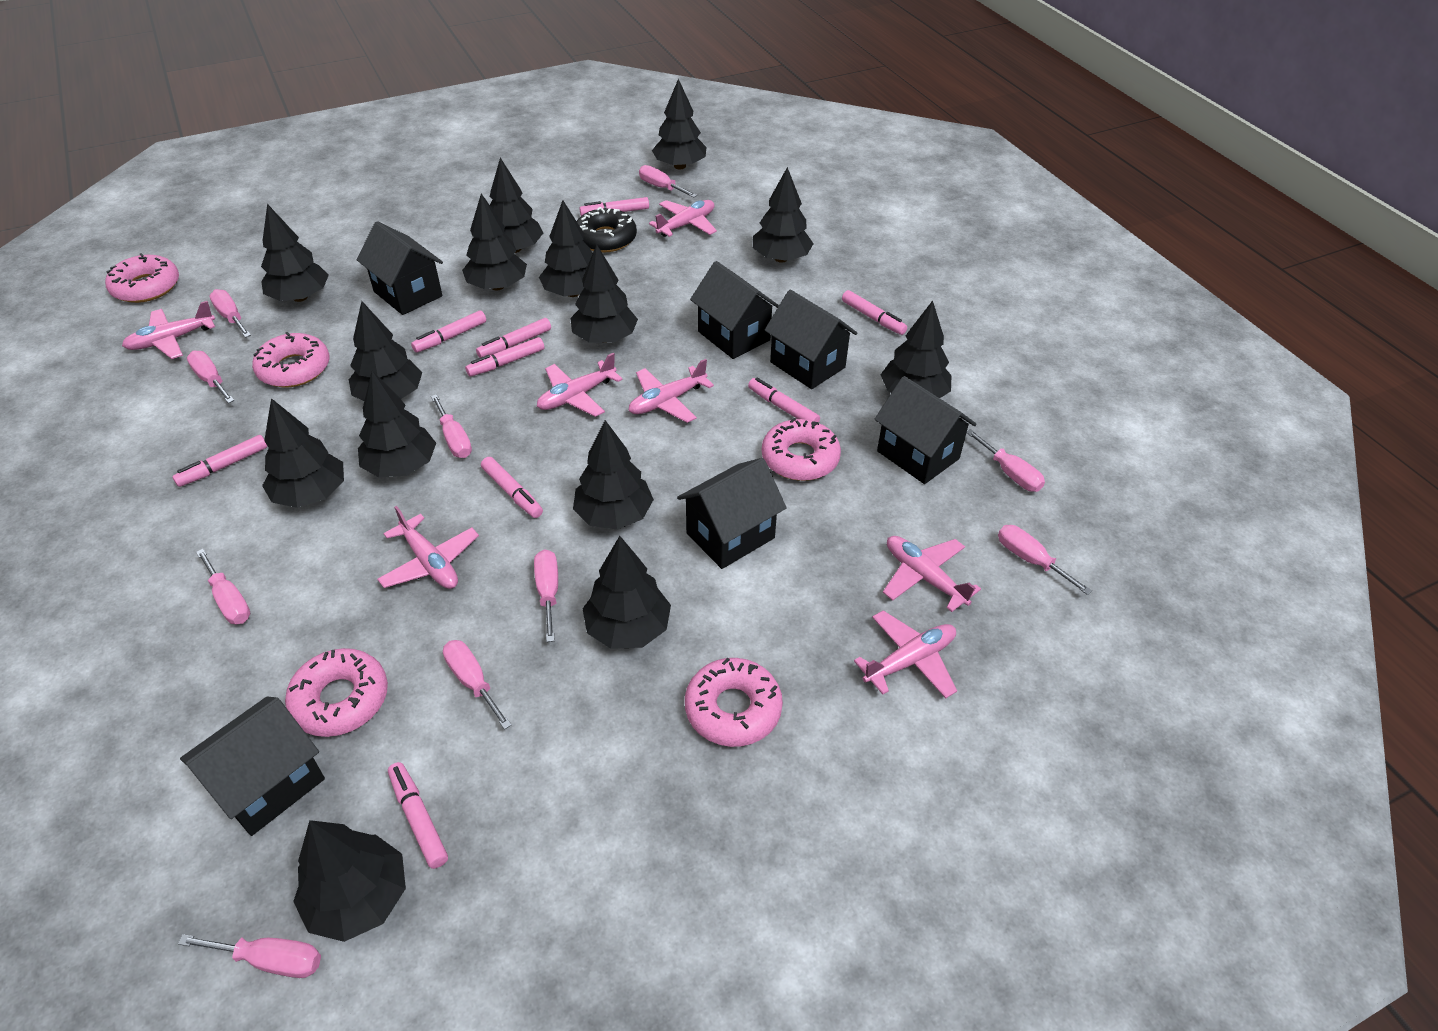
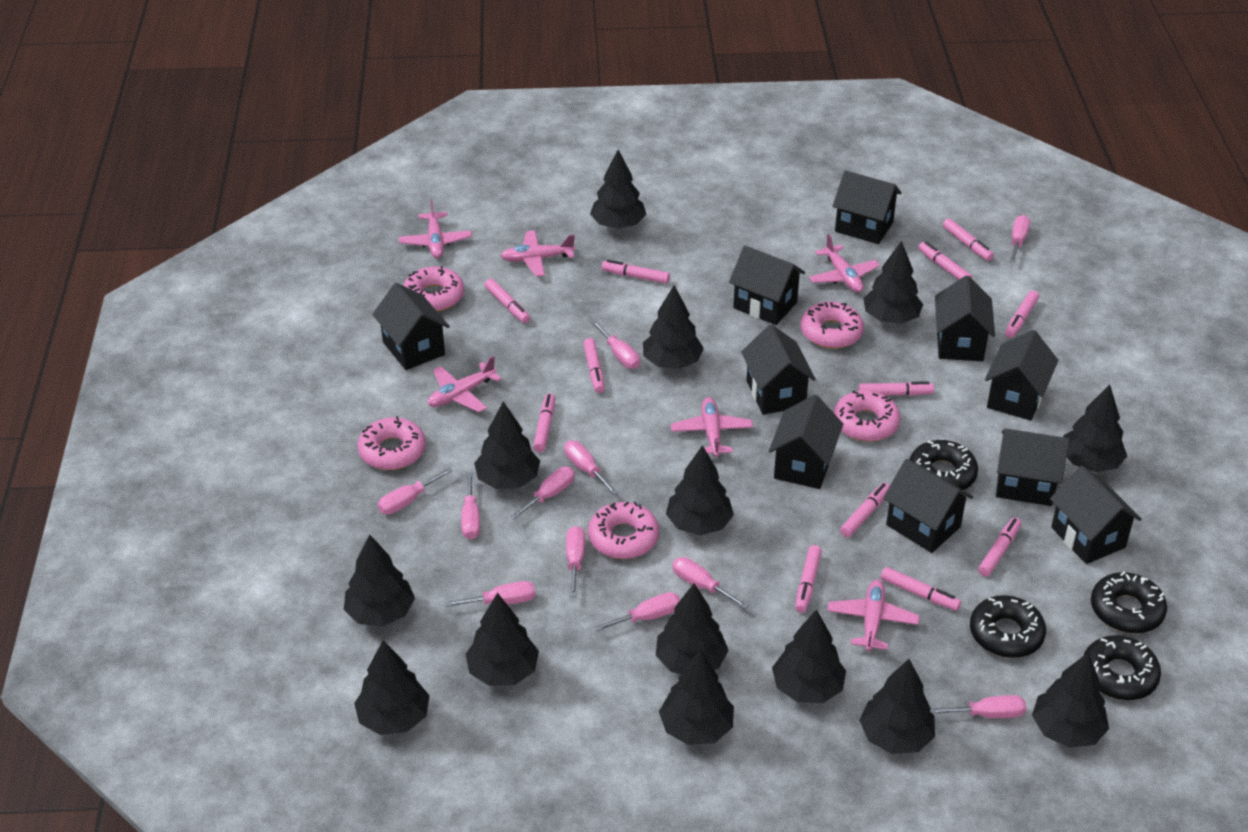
black donut: [577,207,637,252] = 1 -> [909,440,978,490] [970,595,1046,658] [1084,635,1161,700] [1091,571,1167,633] = 4
black house: [180,696,325,836] [357,221,443,315] [677,458,787,569] [690,261,779,359] [765,290,858,389] [874,376,977,484] = 6 -> [372,283,450,370] [729,246,805,325] [741,325,816,415] [769,395,843,489] [833,170,902,244] [883,459,973,553] [935,276,995,361] [985,330,1058,421] [996,428,1069,506] [1050,466,1142,564] = 10
pink marker: [172,435,267,487] [388,762,448,869] [411,310,486,353] [465,337,544,376] [476,318,551,358] [481,457,543,518] [579,197,649,216] [748,378,820,422] [842,290,907,335] = 9 -> [485,279,530,323] [533,393,555,452] [583,338,605,393] [602,260,670,284] [795,545,822,613] [840,483,890,537] [859,381,934,396] [881,567,961,611] [918,242,972,280] [943,218,994,261] [978,517,1021,577] [1005,290,1039,338] = 12
pink plane: [122,301,215,359] [377,506,479,589] [537,353,623,417] [629,359,714,423] [649,200,717,237] [854,610,957,698] [883,536,981,612] = 7 -> [399,199,472,258] [428,356,502,412] [501,230,575,277] [671,397,753,457] [809,234,880,293] [827,580,920,651] = 6
pink screwdriver: [178,934,321,978] [187,351,234,403] [196,549,250,624] [210,289,251,338] [431,394,472,458] [443,640,512,729] [534,549,558,642] [639,165,697,198] [967,429,1045,492] [998,525,1092,595] = 10 -> [378,468,452,514] [444,581,536,607] [461,473,480,539] [511,467,575,519] [564,441,618,495] [566,526,585,597] [591,321,640,369] [594,592,680,632] [672,557,748,609] [930,695,1026,718] [1010,215,1030,262] = 11

